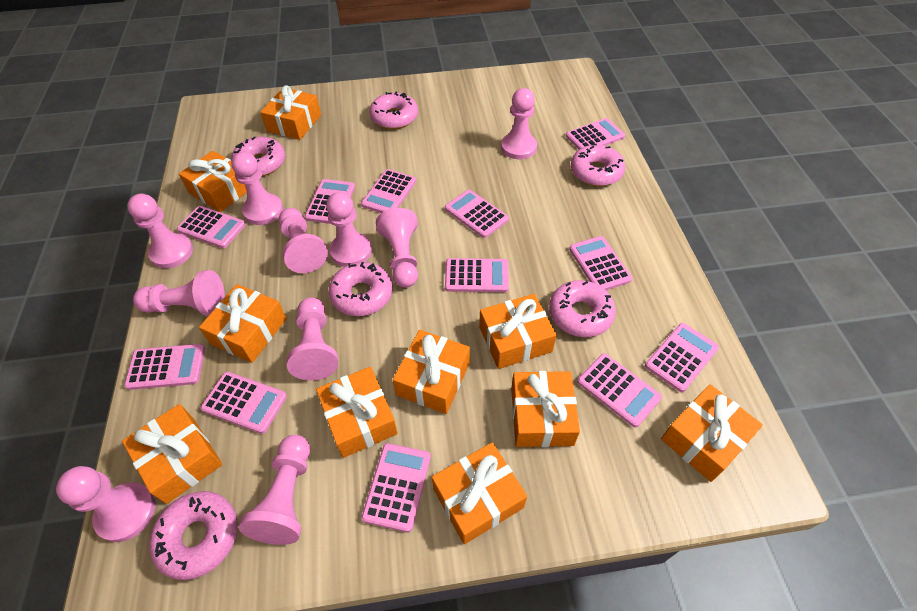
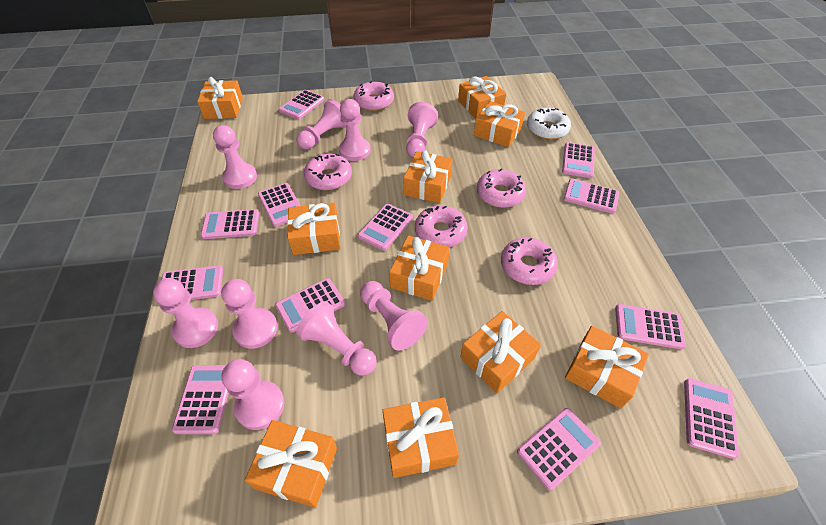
pink donut: [149,491,238,580] [231,136,285,176] [329,262,393,316] [369,91,418,129] [549,280,616,337] [571,144,625,186] = 6 -> [304,154,352,190] [353,81,394,111] [415,205,468,247] [477,169,526,208] [501,237,558,285] = 5
pink pawn: [56,466,155,542] [127,194,193,268] [133,270,225,316] [231,152,283,225] [239,435,310,545] [279,208,328,273] [287,297,338,381] [326,192,372,267] [376,208,418,288] [501,88,537,159] = 10 -> [153,278,218,348] [213,125,257,189] [221,279,278,349] [222,359,284,430] [296,99,346,149] [296,301,377,376] [339,99,371,161] [360,281,428,351] [406,102,438,157] = 9
white donut: none = 0 -> [527,108,571,140] = 1

